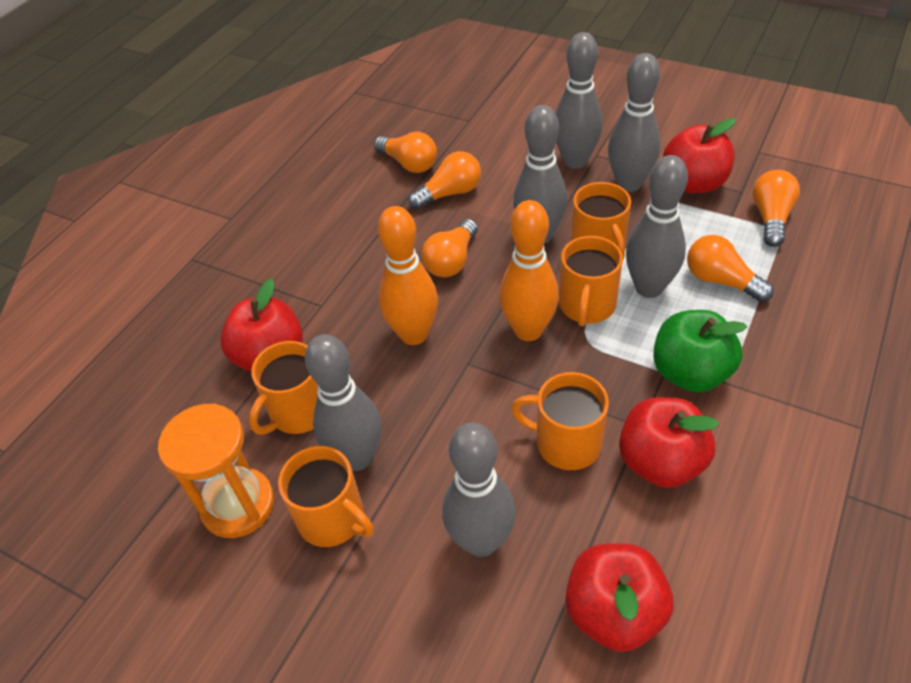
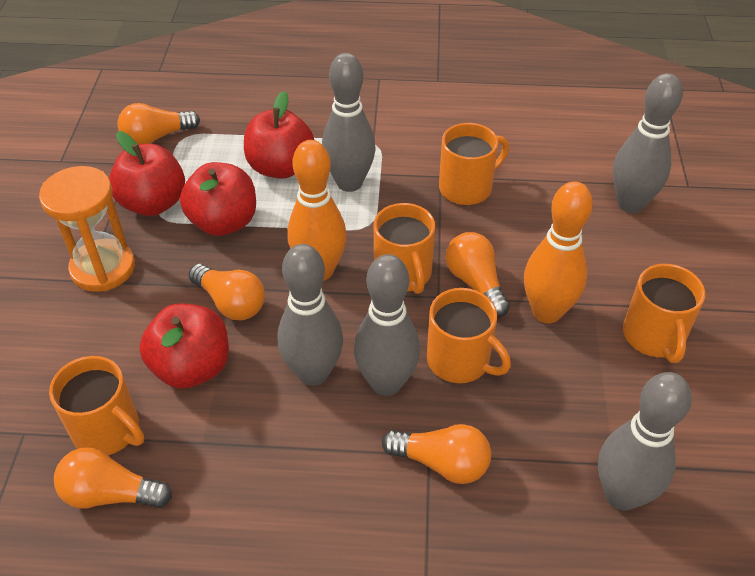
green apple: [653,310,747,393] = 1 -> none = 0
grey bowling pin: [305,334,381,471] [442,423,516,557] [513,105,567,244] [555,32,603,169] [608,53,660,192] [626,155,688,298] = 6 -> [277,244,343,386] [322,53,375,192] [354,254,420,396] [598,372,692,511] [613,73,683,213] = 5

